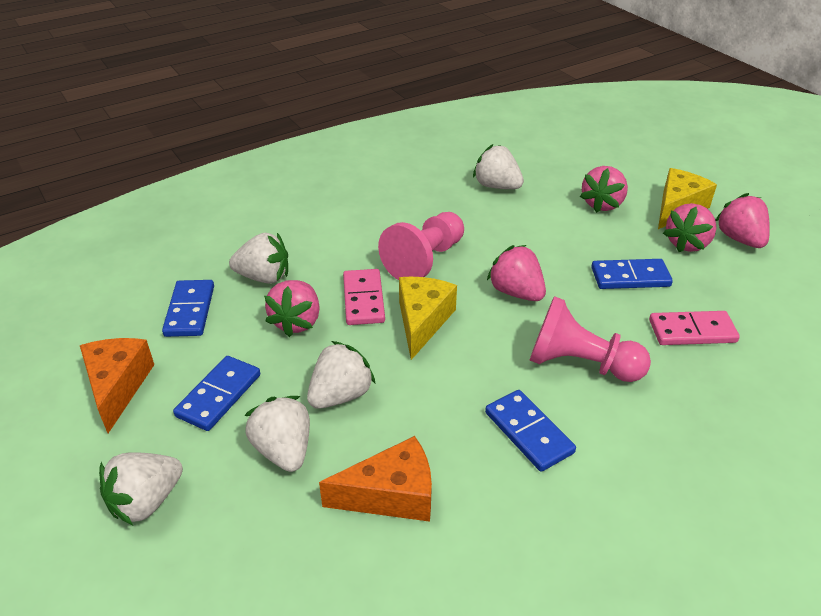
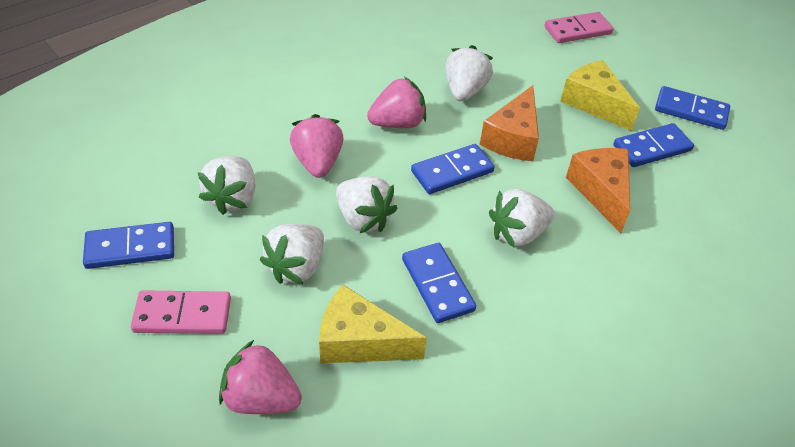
blue domino: [162,280,214,337] [173,356,260,431] [485,390,576,472] [591,259,673,289] = 4 -> [83,222,174,269] [402,243,476,323] [411,144,494,194] [613,123,694,167] [655,86,730,130] = 5
pink pawn: [378,212,464,280] [530,296,651,382] = 2 -> none = 0
pink strawberry: [264,280,320,337] [487,245,546,301] [580,166,628,213] [663,203,716,252] [716,193,770,248] = 5 -> [219,340,302,414] [290,114,343,178] [367,77,426,128] = 3

